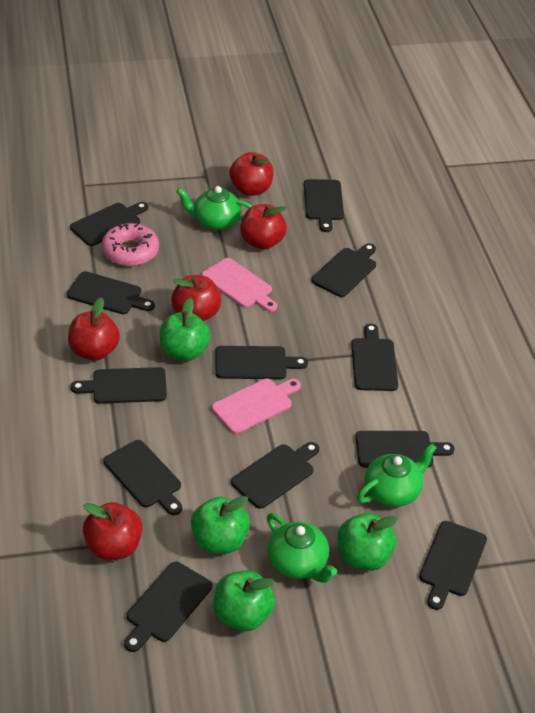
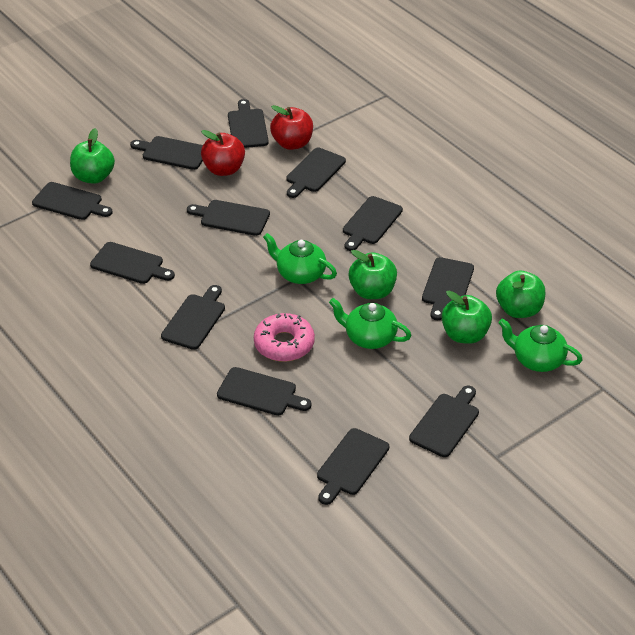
pink cutting board: [202,258,277,312] [212,379,301,434] = 2 -> none = 0
red apple: [68,297,120,361] [83,502,143,560] [171,275,221,321] [229,152,274,196] [240,204,287,250] = 5 -> [201,130,245,176] [270,105,313,150] = 2

